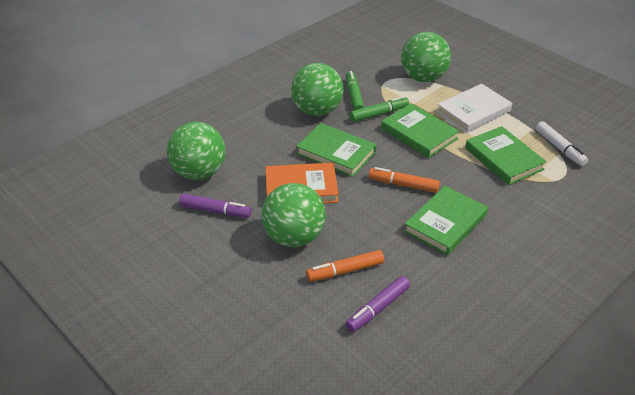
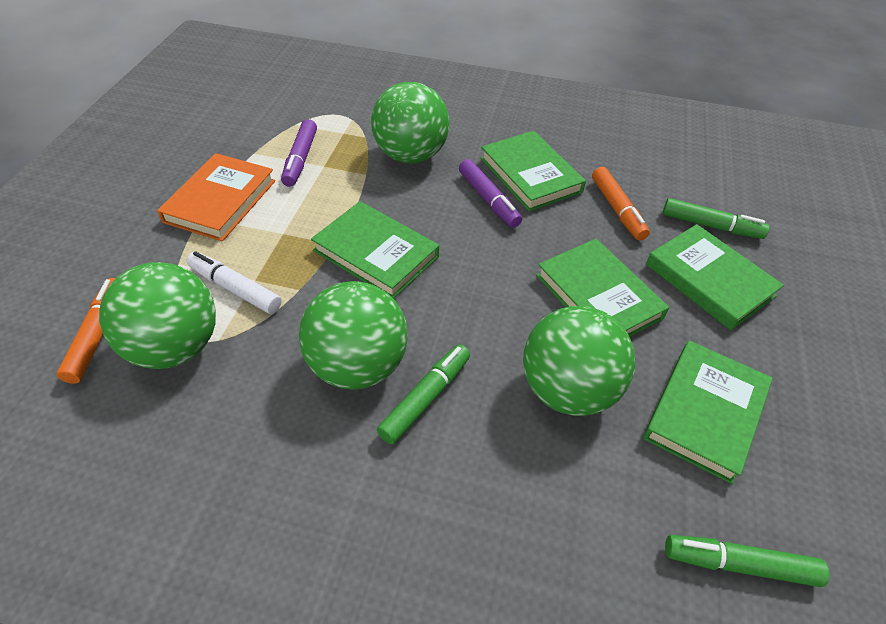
green book: [296,123,376,177] [381,103,459,158] [404,186,488,256] [465,126,547,185] = 4 -> [311,201,439,299] [480,131,586,212] [536,239,669,337] [643,341,773,484] [646,224,784,330] = 5
green marker: [346,71,364,110] [350,96,409,122] = 2 -> [377,344,470,444] [663,198,770,239] [665,535,830,587] = 3
white book: [437,84,512,133] = 1 -> none = 0

